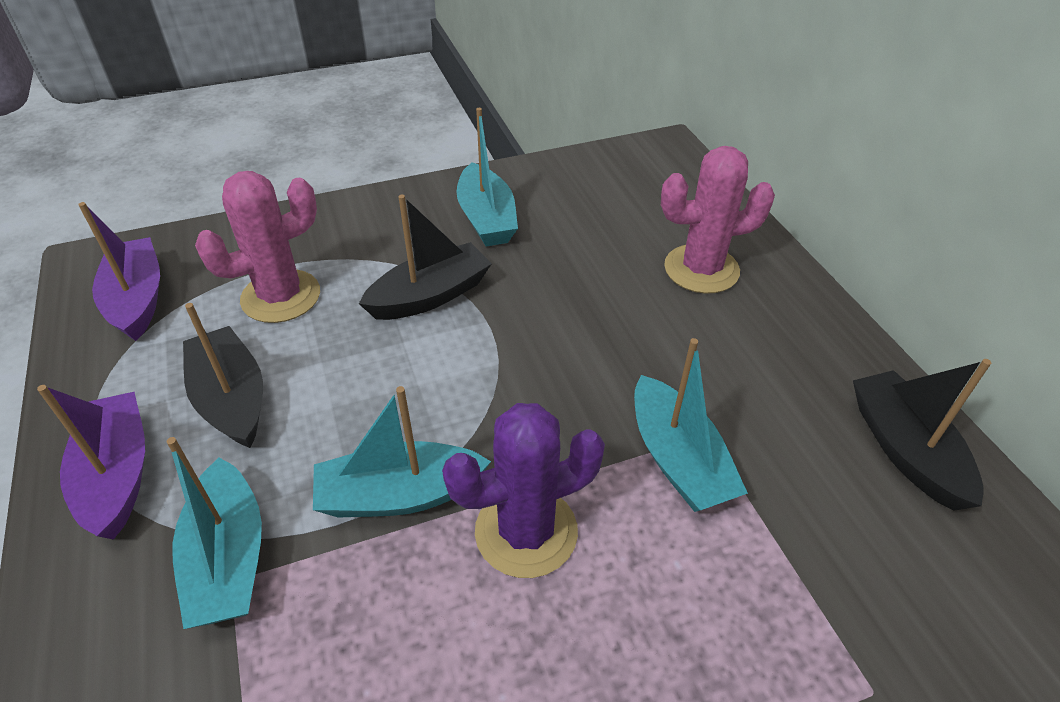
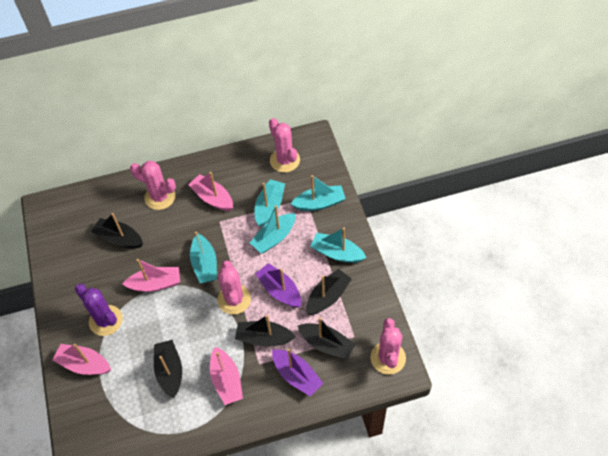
black boat: [183,303,263,448] [359,195,492,320] [853,359,991,511] = 3 -> [91,213,143,248] [154,340,182,399] [235,315,296,347] [298,317,355,359] [306,269,352,315] = 5
pink boat: none = 0 -> [52,344,111,375] [122,259,180,292] [188,172,233,211] [210,347,243,405] = 4
pink cactus: [195,171,320,323] [661,146,775,294] = 2 -> [130,161,176,210] [218,260,251,315] [269,118,300,173] [371,318,406,375] = 4
turquoise boat: [166,437,262,629] [313,386,491,518] [456,108,518,246] [634,338,748,512] = 4 -> [190,231,217,283] [250,205,296,253] [254,179,285,226] [291,175,346,211] [310,228,367,263] = 5

